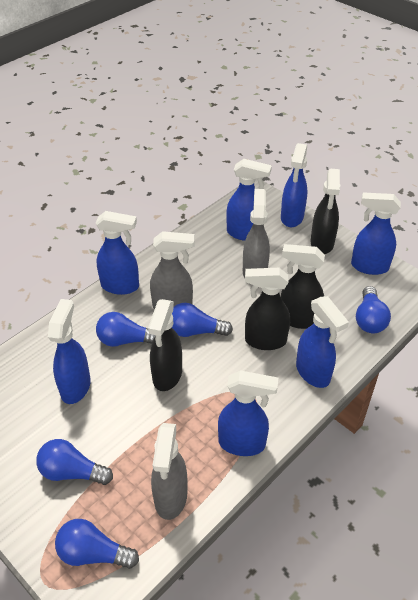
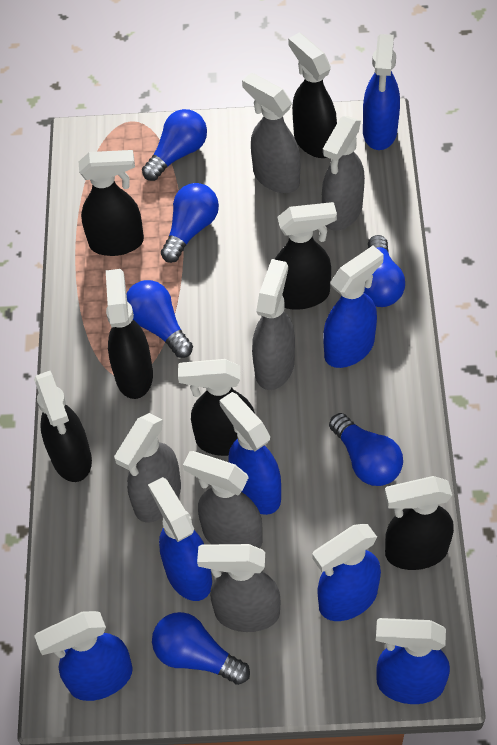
black spray bottle: [148,299,182,391] [245,268,290,350] [280,244,325,329] [310,169,340,254] = 4 -> [34,371,92,482] [79,150,144,256] [106,269,153,399] [178,359,255,456] [275,202,337,310] [288,33,337,158] [384,476,454,570] = 7
blue light bulb: [36,439,113,485] [55,519,139,569] [96,312,155,347] [172,303,233,337] [356,286,391,333] = 5 -> [126,280,193,358] [142,109,207,181] [152,612,250,685] [161,183,219,263] [329,413,403,486] [364,235,405,307] = 6
grey spray bottle: [150,231,194,309] [151,423,187,520] [243,189,270,278] = 3 -> [114,413,181,522] [183,451,263,548] [197,544,280,632] [242,73,300,193] [252,259,295,390] [322,116,365,231] = 6

